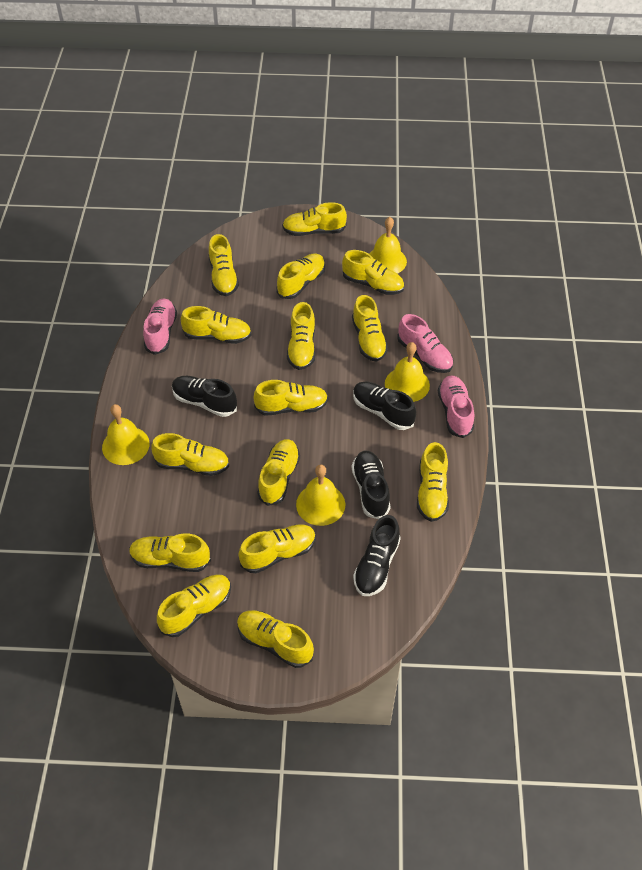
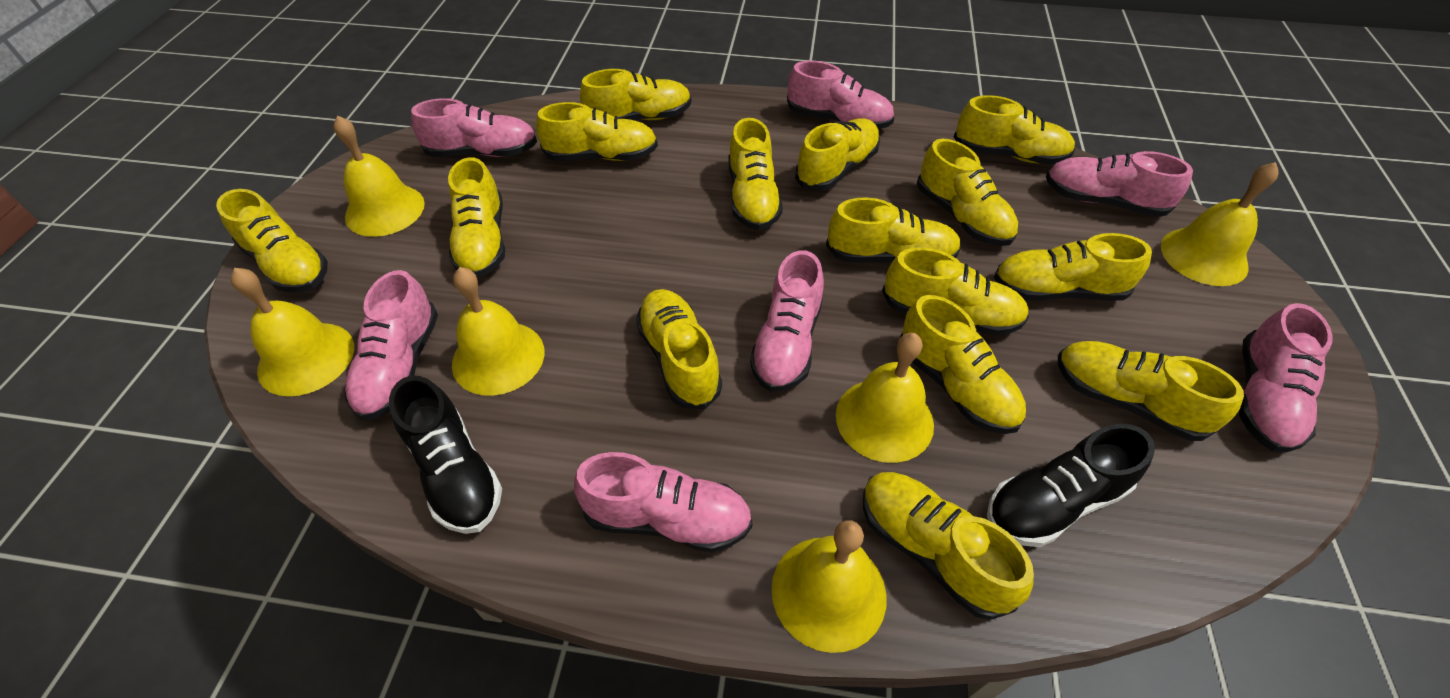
black shoe: [172,376,237,417] [351,450,391,519] [353,382,416,430] [353,515,401,596] = 4 -> [389,376,502,534] [987,424,1155,547] = 2
pink shoe: [143,298,177,355] [397,314,453,373] [438,375,474,438] = 3 -> [344,270,438,421] [411,98,537,157] [574,452,753,552] [750,250,824,392] [787,61,894,129] [1046,151,1193,217] [1239,303,1333,452] = 7
yellow bell: [102,404,150,465] [296,464,345,526] [369,217,407,274] [385,342,430,402] = 4 -> [231,268,354,396] [333,115,425,237] [452,267,545,396] [771,520,887,653] [836,333,934,463] [1161,162,1279,286] = 6

